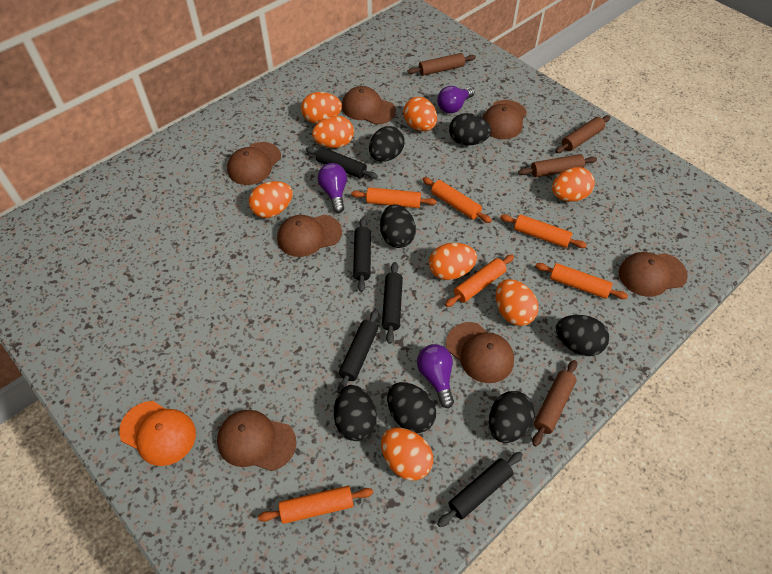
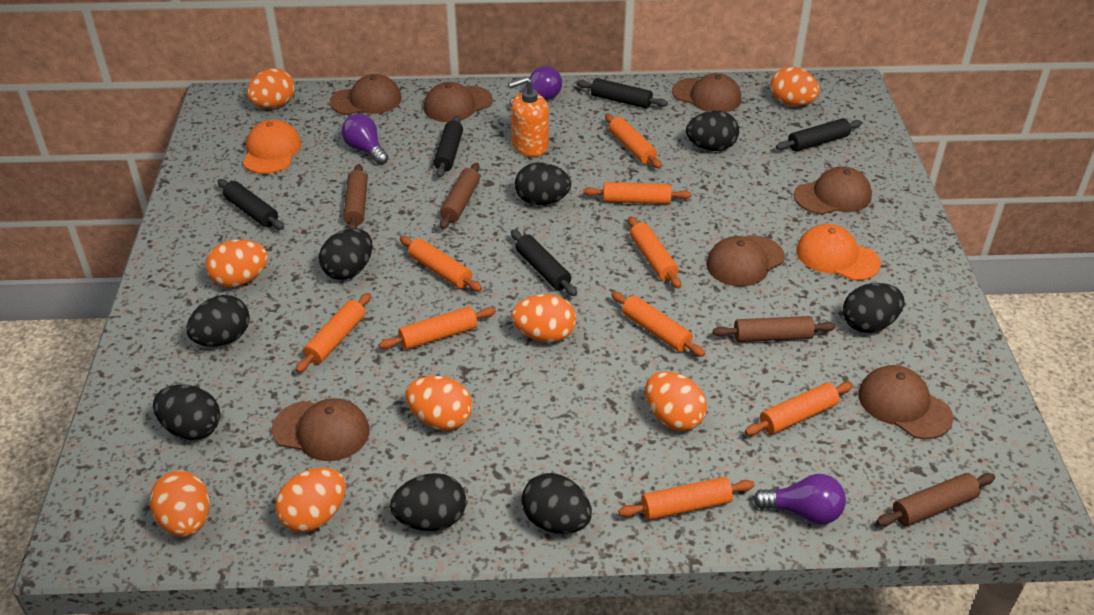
black egg: [334,385,377,441] [369,126,405,162] [380,204,416,248] [387,382,436,433] [449,113,491,145] [489,391,535,443] [556,315,609,356] = 7 -> [153,384,220,440] [187,295,250,347] [319,228,372,280] [390,473,466,531] [515,163,571,205] [521,473,592,534] [686,111,739,151] [843,283,905,333] = 8
orange cap: [119,401,196,466] = 1 -> [243,119,301,174] [796,224,881,281] = 2
orange rolling pin: [258,486,373,524] [351,187,437,208] [422,177,492,223] [445,255,514,307] [500,214,587,248] [535,263,628,299] = 6 -> [296,293,371,373] [379,306,496,350] [400,236,482,291] [583,182,692,204] [605,114,662,168] [611,291,705,357] [618,477,755,520] [628,216,681,288] [745,382,853,436] = 9
orange soap dispenser: none = 0 -> [508,77,549,157] = 1

